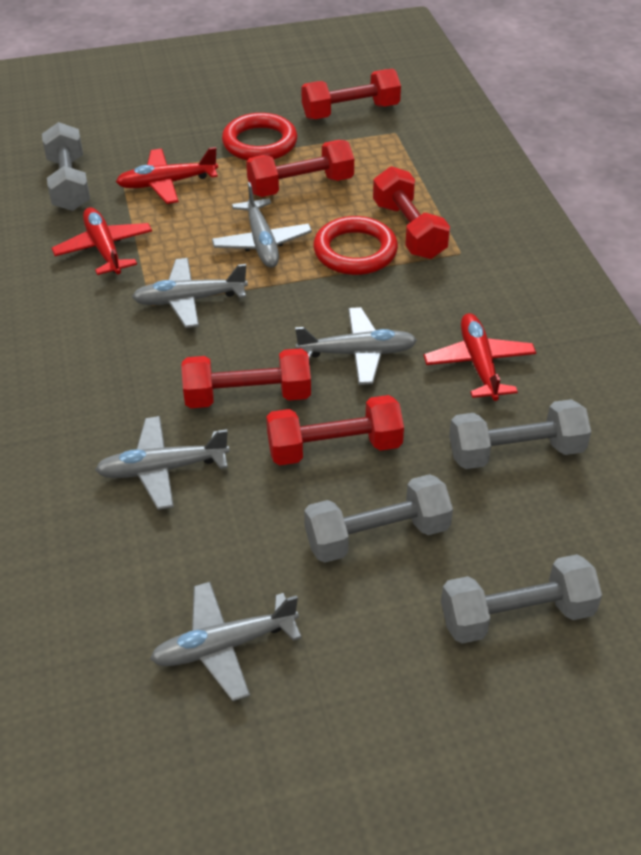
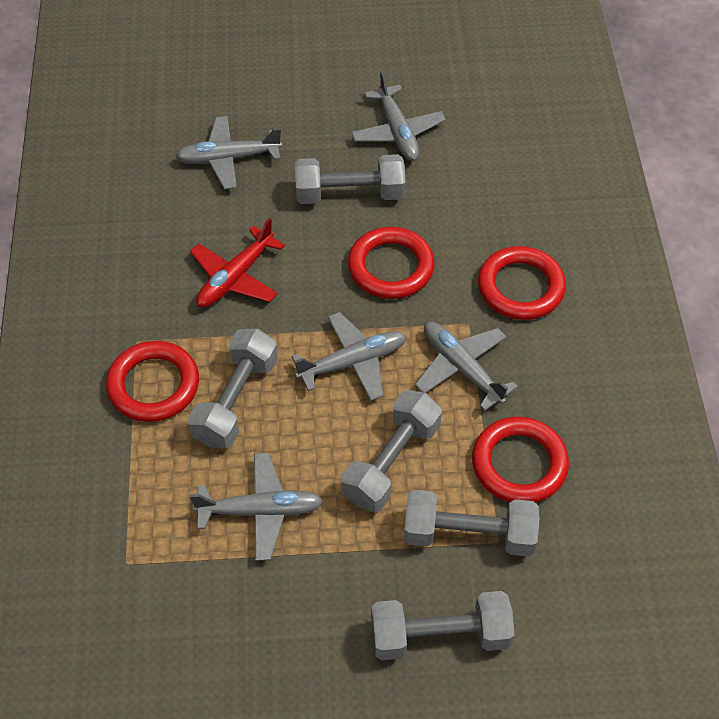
grey dumbbell: [42,122,90,211] [304,474,453,563] [441,554,602,644] [449,399,591,469] = 4 -> [188,329,278,448] [295,154,406,204] [341,390,442,512] [371,591,515,660] [404,490,539,557] = 5
red dumbbell: [181,348,311,408] [246,140,354,197] [266,395,404,465] [301,69,401,119] [373,166,450,259] = 5 -> none = 0
red plane: [52,207,152,275] [116,147,218,204] [424,313,536,401] = 3 -> [190,218,285,307] = 1
red ring: [222,113,297,160] [313,216,398,275] = 2 -> [106,341,199,422] [348,227,435,299] [472,417,569,503] [478,246,566,320] = 4

